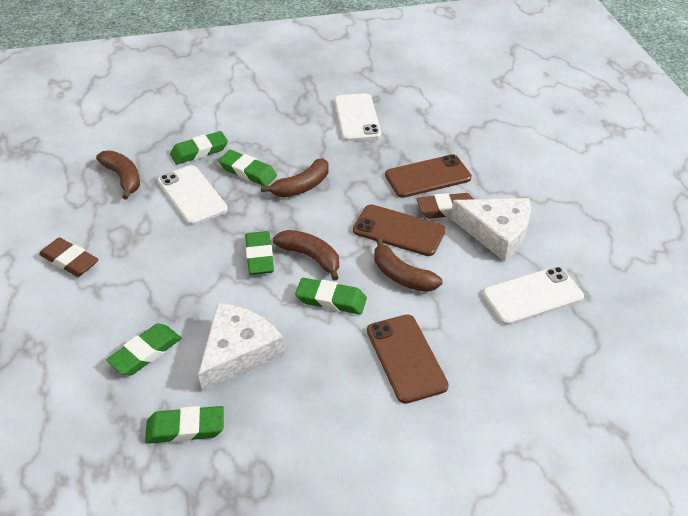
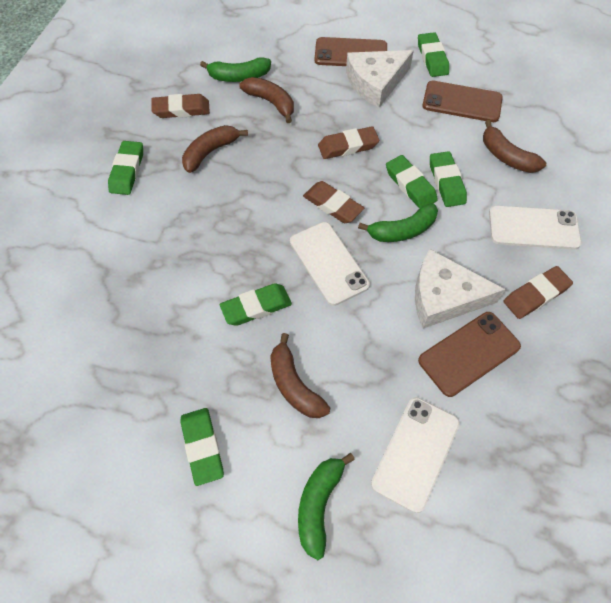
brown eraser: [39,238,99,277] [417,193,474,218] = 2 -> [151,94,210,118] [303,181,364,223] [318,126,379,159] [503,266,573,319] = 4
green banana: none = 0 -> [200,57,271,82] [298,453,355,560] [358,203,438,242] = 3

